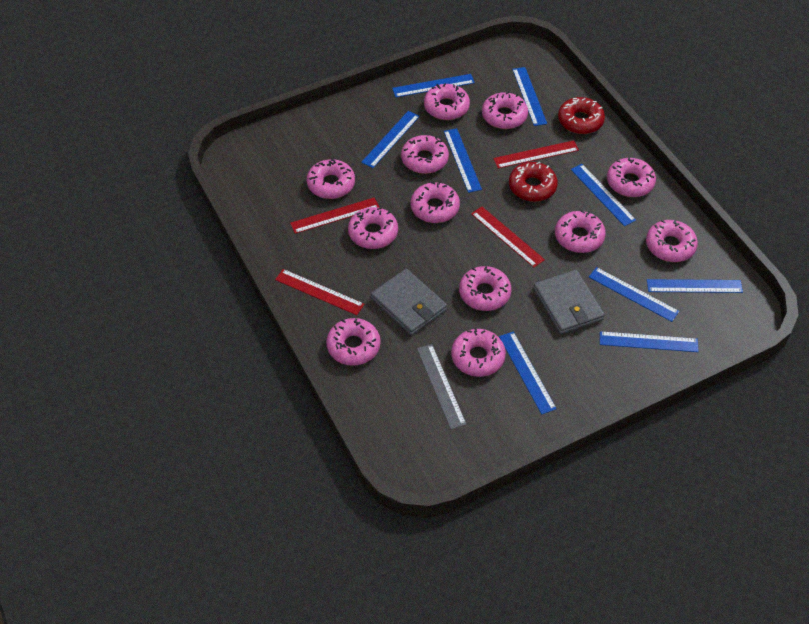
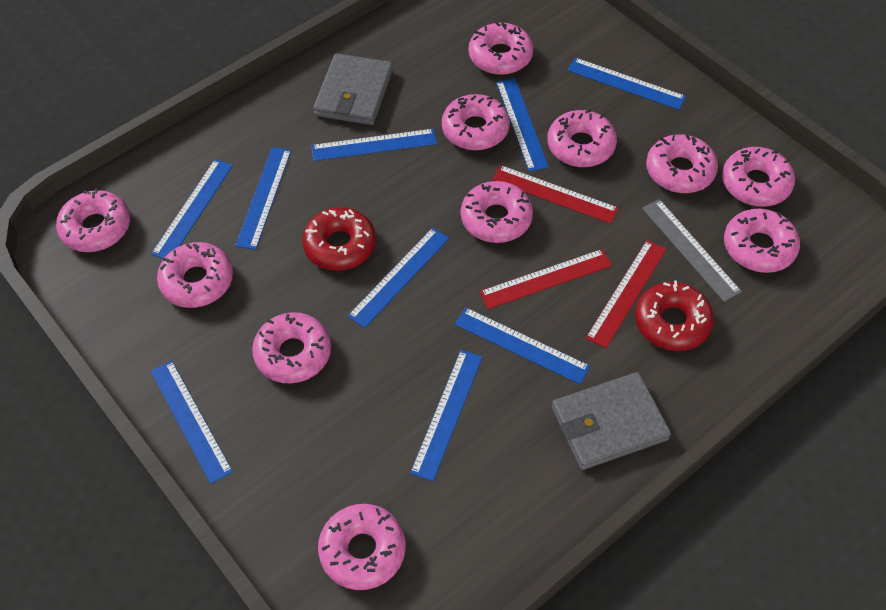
pink donut: [307,159,355,199] [326,318,381,366] [348,207,398,249] [401,135,449,174] [411,181,460,223] [424,84,470,120] [451,328,506,377] [459,266,511,311] [482,91,528,129] [555,210,606,253] [607,157,656,197] [646,220,698,262] = 12 -> [56,189,130,252] [157,242,233,308] [252,312,331,383] [318,504,406,590] [442,94,510,150] [461,181,533,243] [469,22,533,75] [548,109,617,167] [646,134,718,193] [722,147,795,206] [724,209,800,273] = 11
red ruler: [275,269,364,315] [290,198,380,234] [471,207,545,267] [493,140,579,169] = 4 -> [479,249,612,309] [492,165,619,224] [586,240,667,348] = 3

